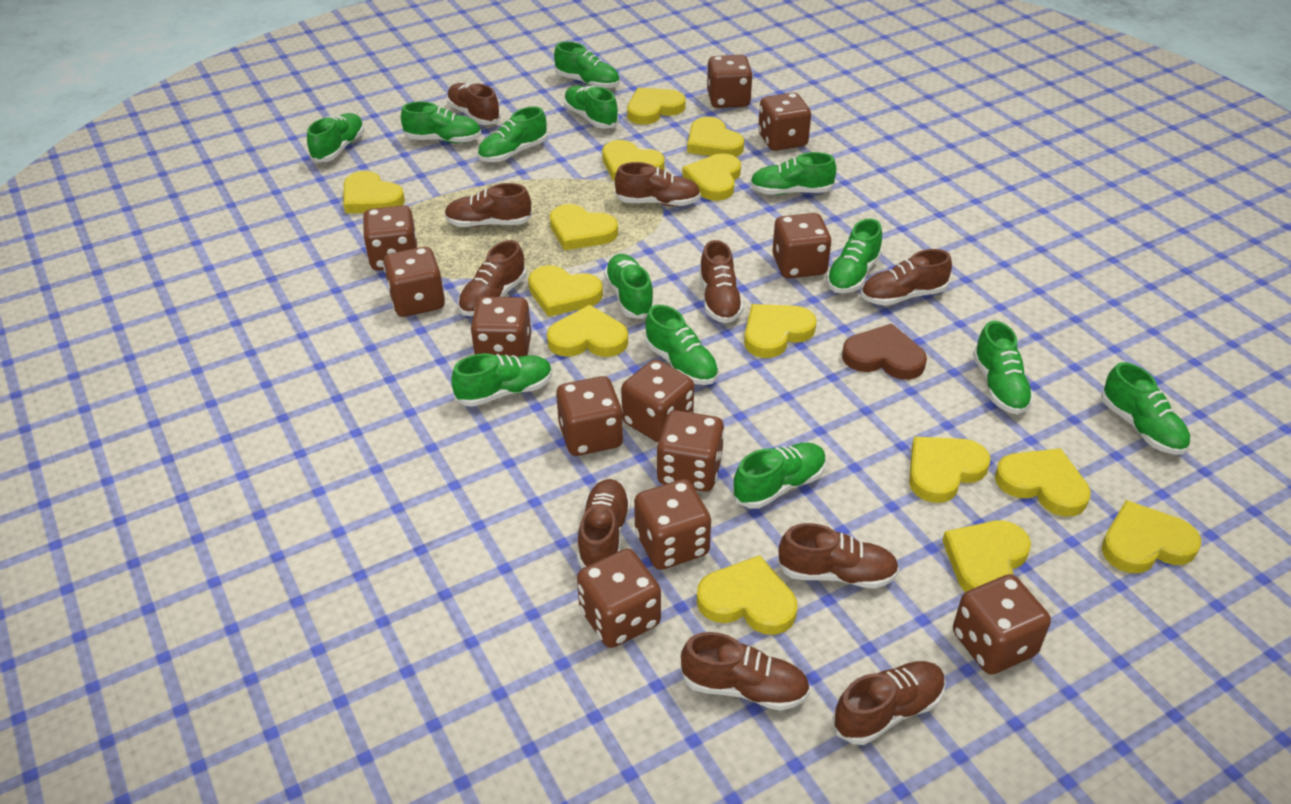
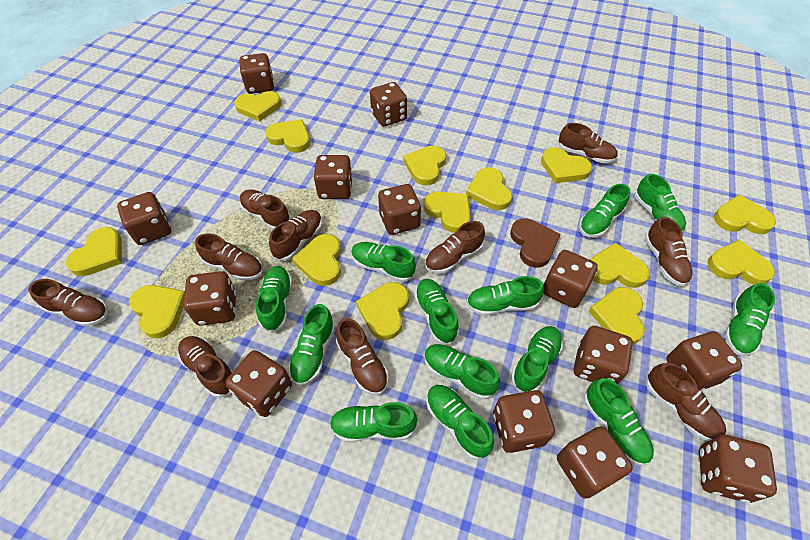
brown dice: [363,205,417,270] [383,247,445,317] [470,297,531,357] [556,376,623,456] [577,549,661,648] [621,360,694,442] [634,479,711,570] [656,410,725,492] [707,55,753,108] [758,93,811,151] [772,213,831,279] [953,574,1051,675] = 12 -> [117,192,171,245] [183,271,236,326] [225,350,292,417] [240,53,274,94] [314,155,353,199] [370,82,407,126] [378,184,421,235] [493,390,555,453] [543,250,598,308] [557,426,633,499] [574,326,633,384] [666,331,742,391] [699,435,777,503] = 13

